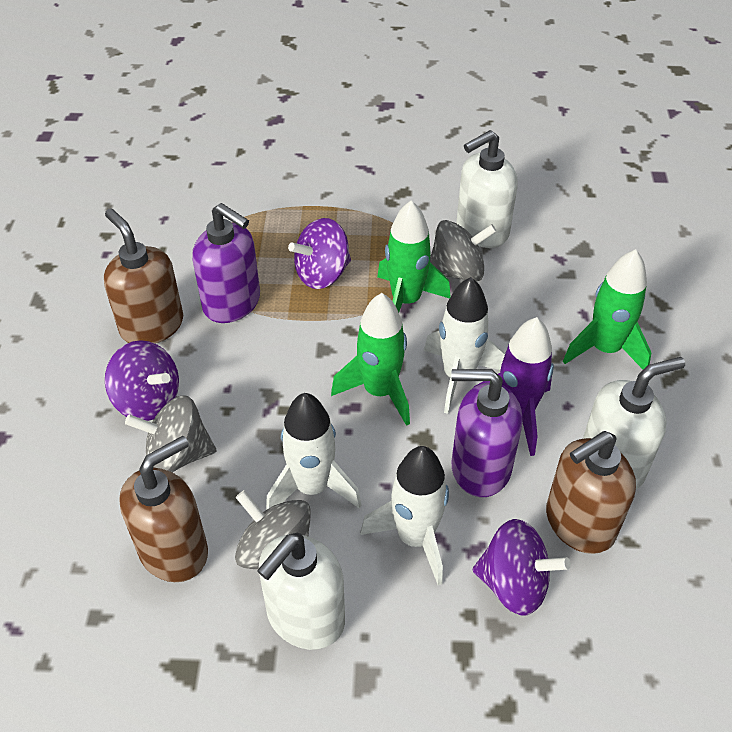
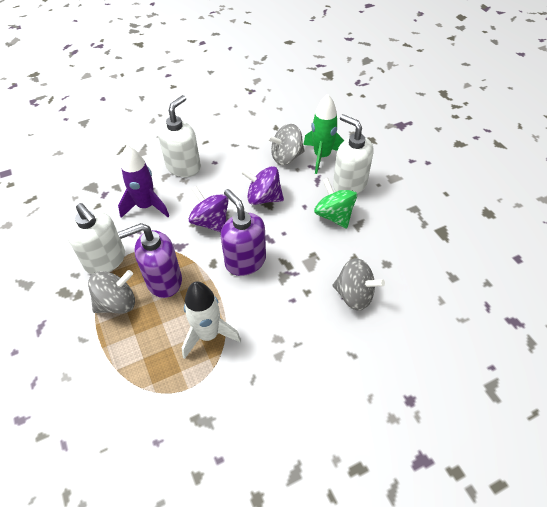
brown soap dispenser: [104,208,183,344] [119,436,208,582] [546,431,636,554] = 3 -> none = 0
green rocket: [331,293,410,426] [377,200,451,312] [563,249,652,369] = 3 -> [303,94,345,174] = 1
green spinning top: none = 0 -> [314,178,357,229] = 1
purple spinning top: [105,340,179,421] [288,218,351,289] [473,519,571,616] = 3 -> [189,186,229,232] [241,166,284,205] = 2
white rocket: [266,393,362,510] [360,446,449,585] [424,277,505,414] = 3 -> [182,282,241,359] = 1

